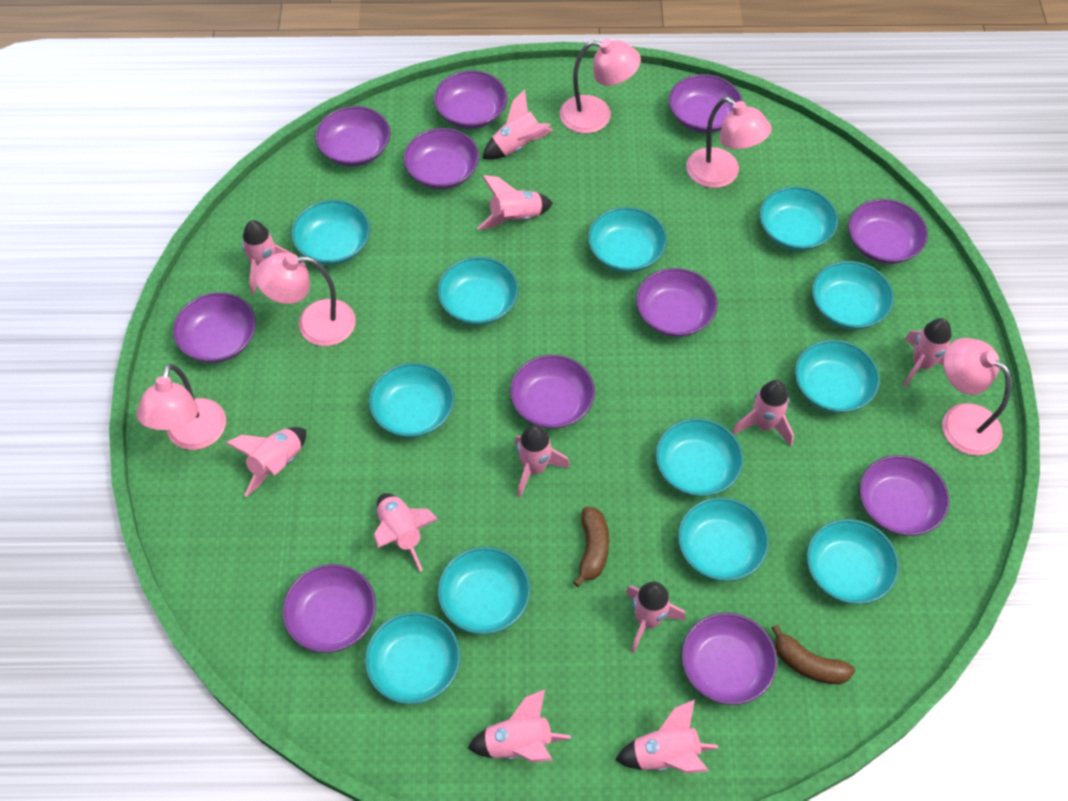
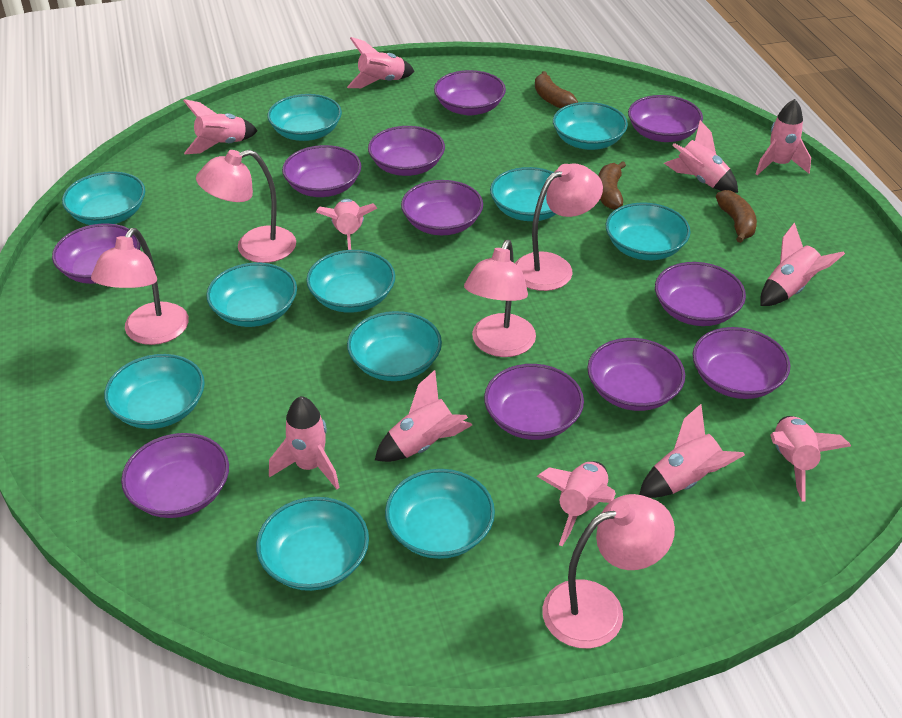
brown banana: [573,507,609,587] [772,625,855,684] = 2 -> [535,71,578,109] [598,161,626,210] [716,190,757,243] = 3
turquoise bowl: [291,200,370,265] [365,612,460,704] [369,363,454,437] [437,257,519,325] [437,547,531,634] [588,207,667,273] [655,418,744,496] [678,497,769,581] [760,186,838,251] [795,340,880,413] [806,519,899,604] [812,261,894,330] = 12 -> [62,171,145,225] [104,354,205,429] [206,263,297,327] [256,497,369,591] [267,94,342,141] [306,250,395,313] [347,311,442,381] [385,469,495,559] [490,167,556,221] [553,102,628,150] [606,202,691,260] = 11

